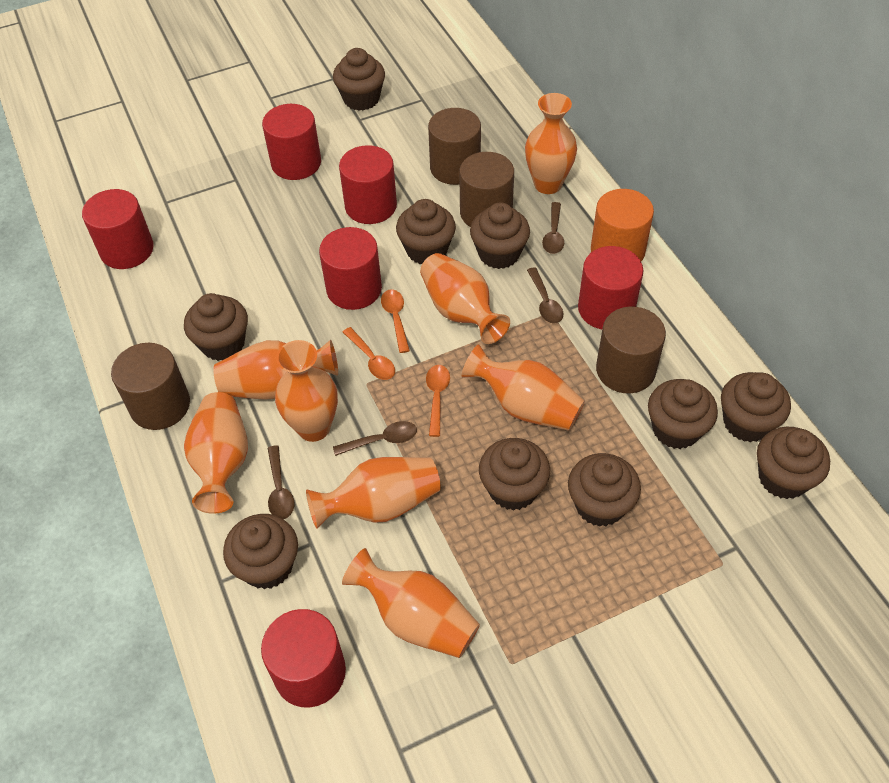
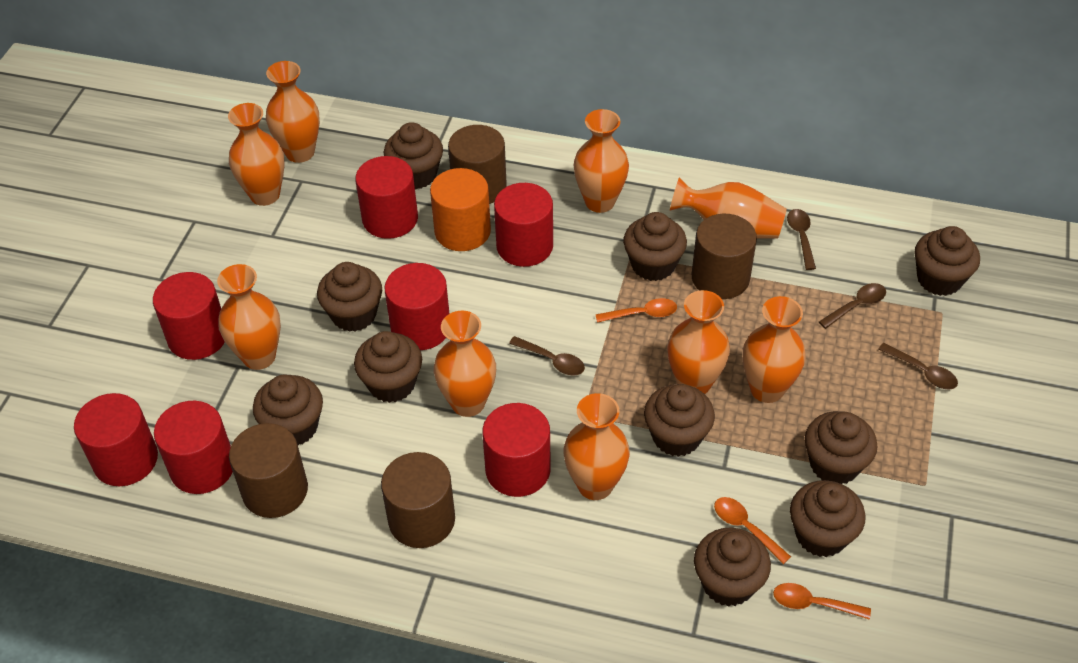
orange vase: [184,392,248,514] [213,340,338,400] [275,340,338,442] [306,457,441,529] [342,548,480,658] [420,253,510,344] [462,344,585,431] [525,93,577,194] = 8 -> [217,264,281,370] [228,103,284,206] [266,61,320,163] [434,311,496,417] [564,393,630,500] [574,109,629,213] [667,290,730,394] [670,177,787,239] [743,296,806,403] = 9
red cylinder: [82,189,154,269] [261,609,346,708] [262,104,321,180] [319,227,382,310] [339,145,397,224] [578,246,643,329] = 6 -> [74,393,158,486] [153,272,225,360] [154,401,233,494] [355,156,418,239] [384,263,450,350] [482,403,551,497] [494,183,553,267] = 7

